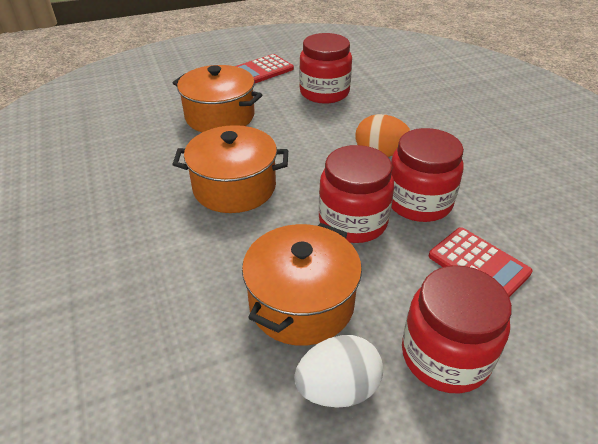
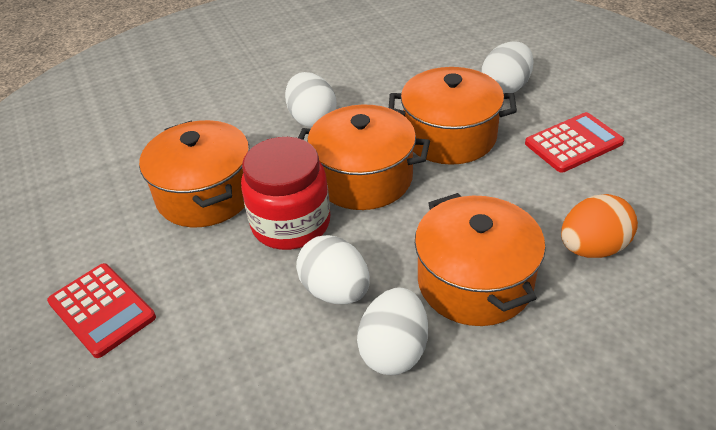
orange pot: [172,125,288,213] [173,65,262,132] [242,223,362,346] = 3 -> [139,120,250,227] [298,105,430,210] [389,67,517,165] [415,193,546,326] = 4
red jar: [299,33,352,104] [319,145,394,243] [391,128,464,222] [402,265,512,394] = 4 -> [241,137,330,250] = 1
white egg: [294,335,383,408] = 1 -> [285,72,337,128] [296,235,370,304] [357,288,428,375] [482,41,534,93] = 4

